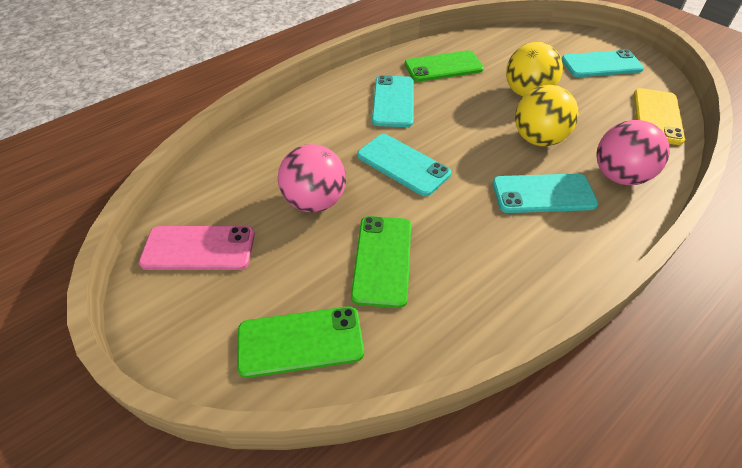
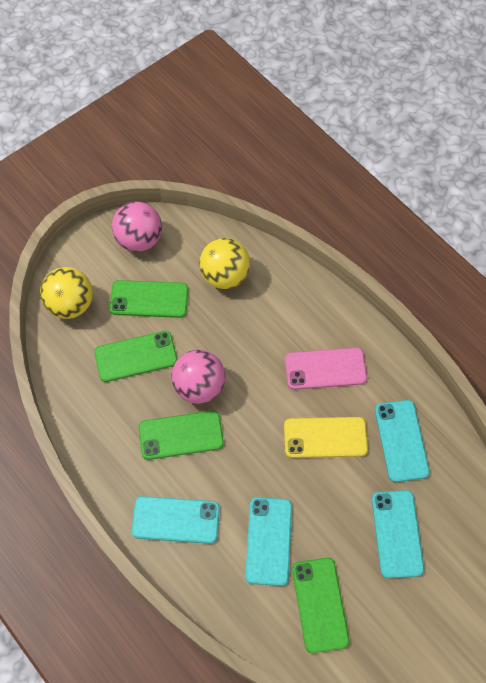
green phone: [237,306,364,378] [351,216,411,308] [405,50,484,82] = 3 -> [94,331,177,382] [110,280,188,318] [139,411,224,460] [292,558,349,653] = 4

